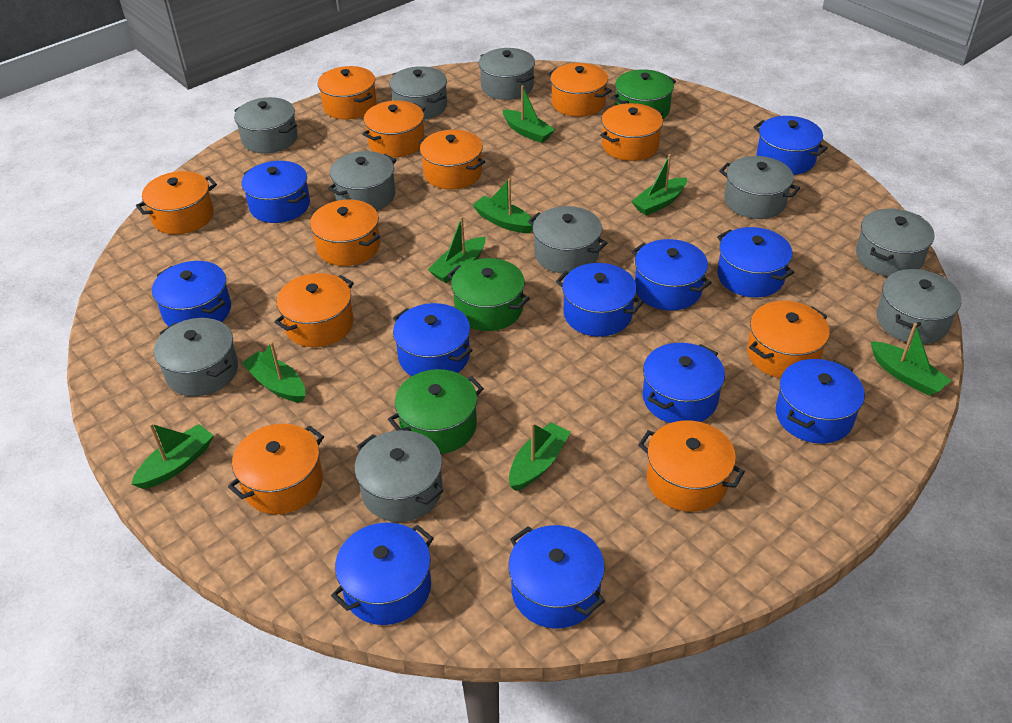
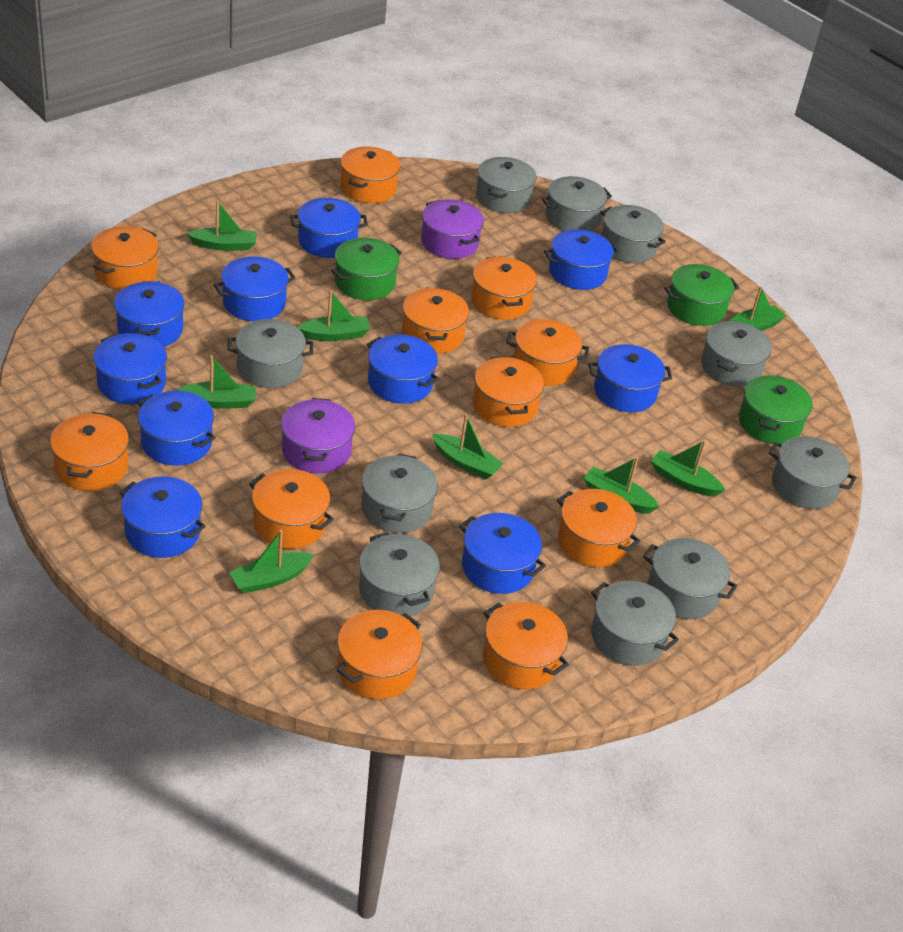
blue pot: [152,261,231,327] [242,161,310,223] [331,522,434,625] [393,303,473,376] [509,525,605,628] [556,263,643,337] [632,239,712,311] [643,343,725,423] [717,227,794,297] [754,116,828,175] [776,359,865,444] = 11 -> [93,333,167,404] [114,281,185,347] [119,477,206,558] [138,391,215,466] [214,257,295,321] [290,198,368,258] [367,335,439,404] [459,513,546,594] [544,229,620,290] [589,344,672,412] = 10
purple pot: none = 0 -> [281,398,355,474] [421,199,484,259] = 2

